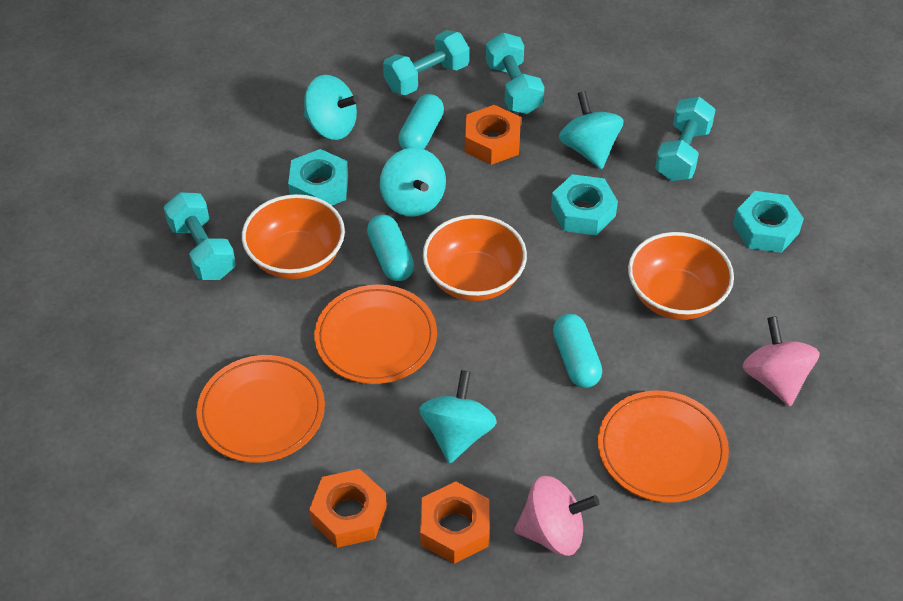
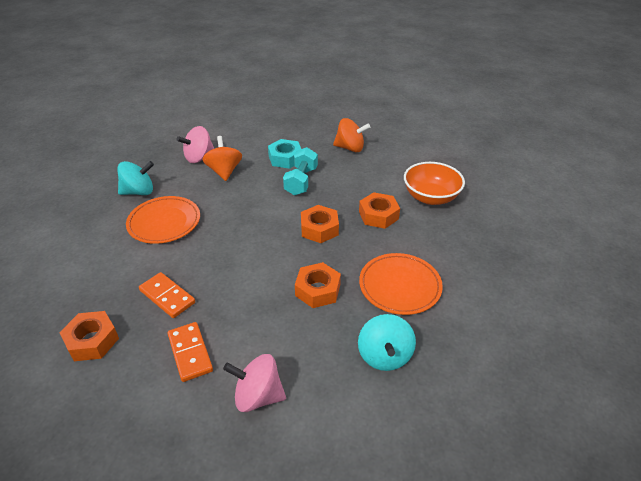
orange bowl: [242,194,345,279] [423,215,527,301] [628,232,734,320] = 3 -> [404,162,465,205] = 1
orange domino: none = 0 -> [139,272,195,318] [168,322,213,382] = 2
orange nut: [309,469,387,548] [420,481,489,564] [465,105,521,165] = 3 -> [59,311,119,361] [295,262,341,308] [301,205,339,243] [359,192,400,229] = 4
orange plate: [196,355,325,463] [314,285,437,384] [598,390,729,503] = 3 -> [126,196,200,244] [359,253,443,315] = 2
orange spinning top: none = 0 -> [203,136,242,181] [333,118,370,152] = 2
turquoise capsule: [367,215,414,281] [398,94,444,149] [553,314,602,388] = 3 -> none = 0
turquoise dumbbell: [164,192,236,280] [383,30,469,95] [486,33,545,114] [655,97,716,181] = 4 -> [283,147,318,195] = 1
turquoise nut: [288,149,348,205] [551,174,618,235] [733,191,804,253] = 3 -> [268,139,301,169] = 1
turquoise spinning top: [304,75,359,140] [380,148,446,217] [419,370,497,464] [559,91,624,169] = 4 -> [117,161,154,195] [358,314,416,371] = 2

